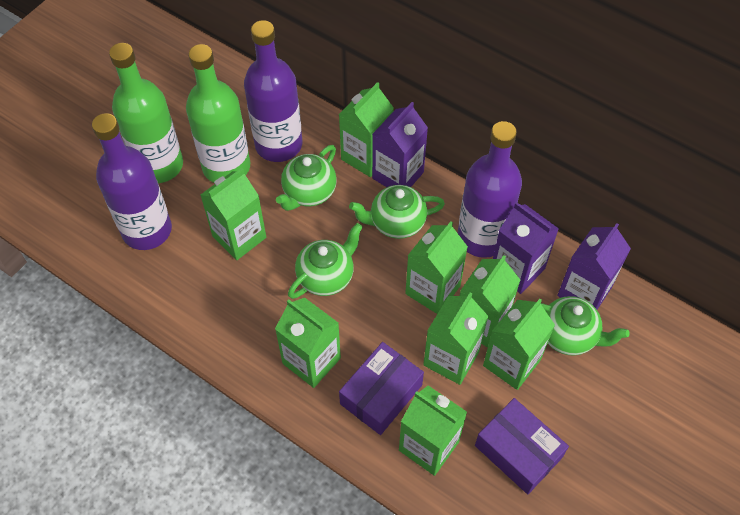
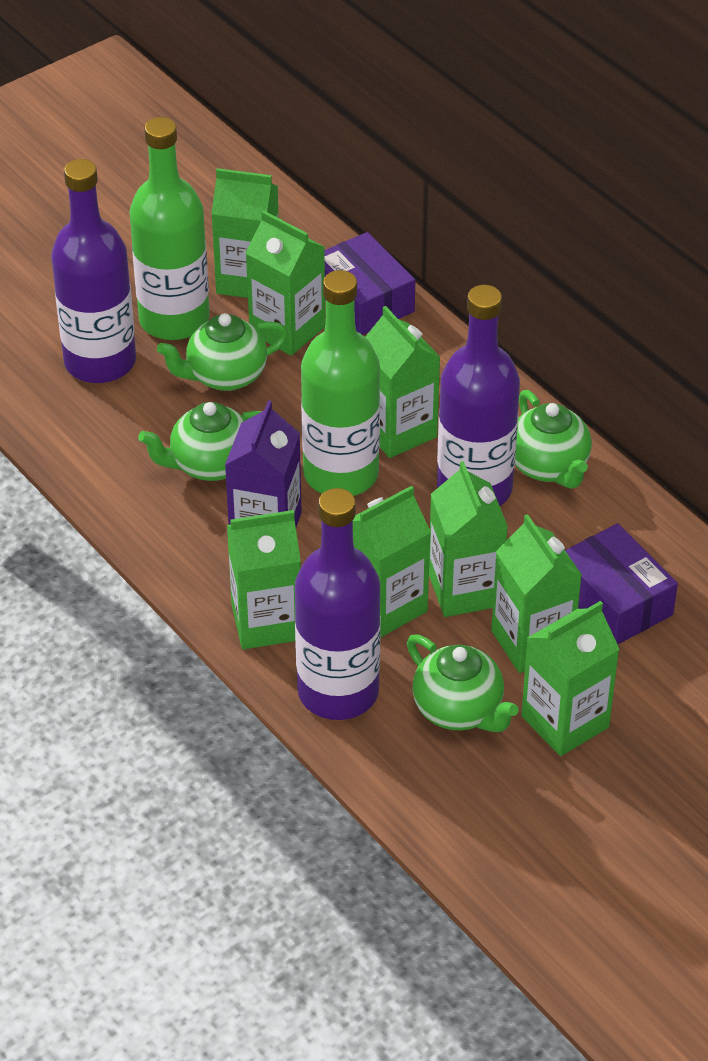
purple carton: [372,102,428,187] [493,202,559,294] [557,223,631,310] = 3 -> [225,400,302,527] = 1

